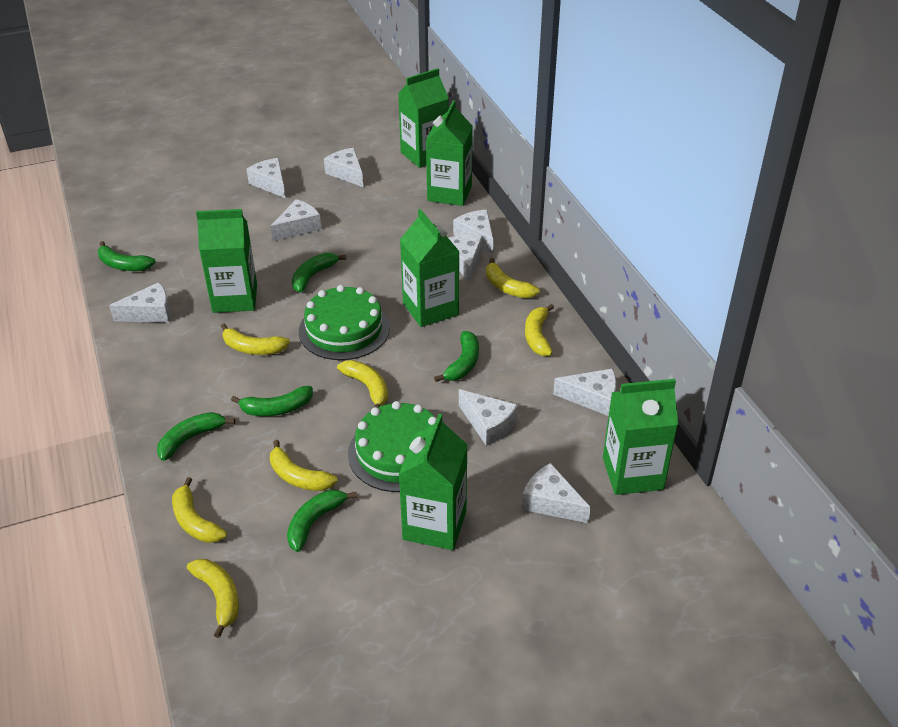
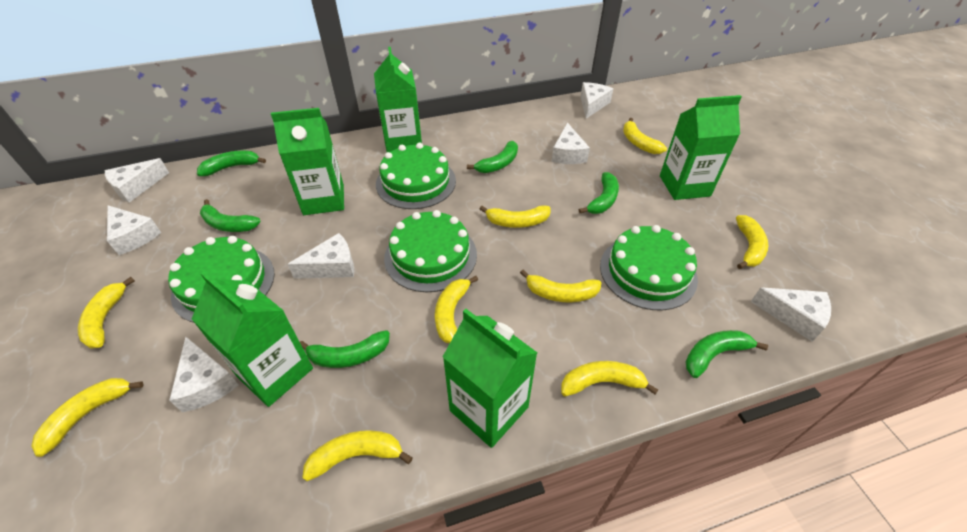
green cake: [299,285,390,360] [348,401,437,492] = 2 -> [168,236,275,323] [376,143,456,209] [384,210,477,292] [600,225,698,311] = 4
green carton: [196,209,257,313] [398,68,449,168] [399,414,468,550] [400,209,460,327] [426,100,473,206] [603,379,678,495] = 6 -> [192,272,313,407] [271,108,344,215] [374,47,422,152] [443,309,537,448] [660,95,742,200] = 5
white cheese: [109,282,170,323] [247,158,285,198] [271,199,322,241] [324,148,363,187] [449,235,483,282] [453,210,493,255] [459,389,518,446] [522,463,591,523] [553,368,616,416] = 9 -> [105,158,169,202] [107,205,161,255] [169,337,238,412] [287,233,354,279] [551,122,590,164] [580,82,613,118] [751,287,831,342] = 7
yellow banana: [172,477,227,543] [187,559,239,638] [221,324,290,355] [270,440,338,491] [337,360,388,408] [486,258,540,298] [525,304,554,356] = 7 -> [31,378,144,457] [78,277,135,349] [302,430,413,481] [435,276,478,343] [479,205,551,228] [520,269,602,302] [561,361,658,396] [623,118,667,154] [736,215,769,269] = 9

